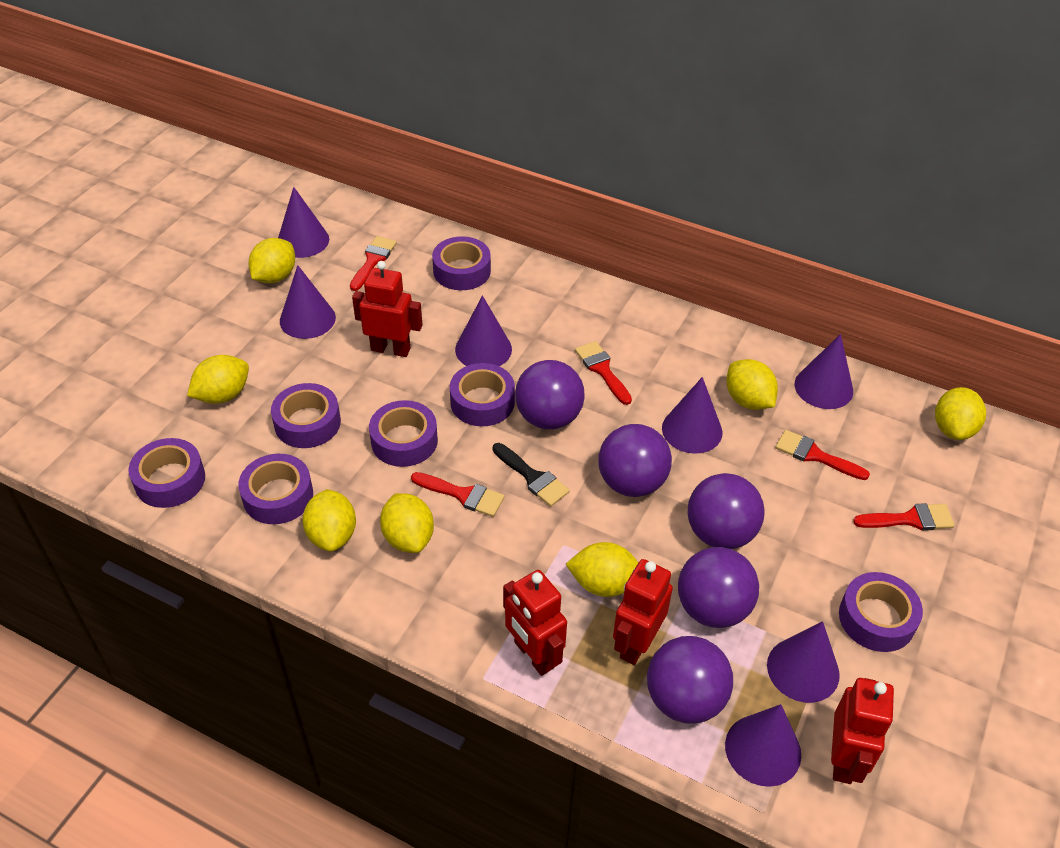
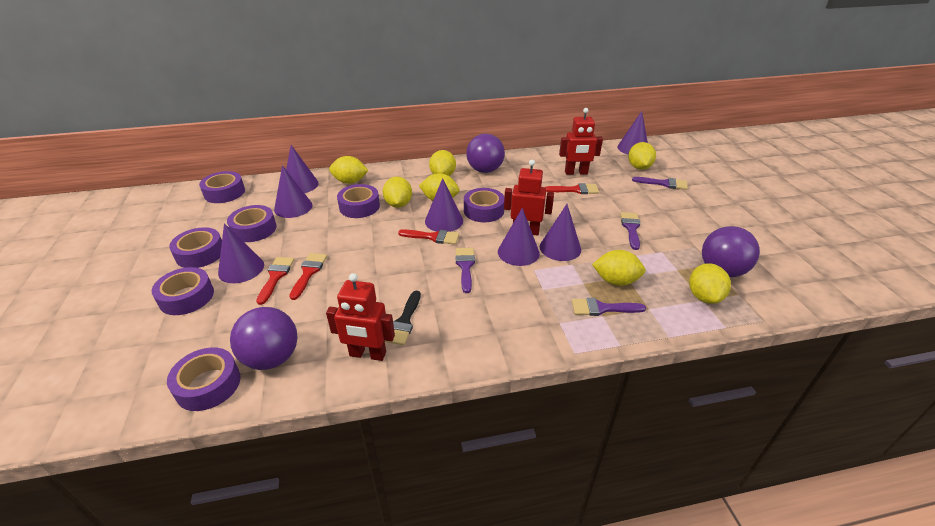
purple ball: [515,360,585,429] [598,424,672,497] [647,636,733,723] [678,547,759,628] [687,473,765,549] = 5 -> [230,307,297,370] [466,134,505,173] [702,226,760,277] = 3
purple brush: none = 0 -> [456,248,475,293] [572,298,646,316] [621,212,641,250] [632,177,688,190] = 4
red brush: [350,236,397,291] [411,472,505,517] [575,341,632,405] [775,430,870,480] [853,503,955,531] = 5 -> [256,257,294,305] [289,253,327,300] [398,229,459,245] [545,183,599,194] = 4
red robot: [352,261,423,357] [503,570,567,676] [613,559,673,665] [831,678,894,784] = 4 -> [326,273,395,361] [504,160,554,236] [559,108,603,175] = 3

